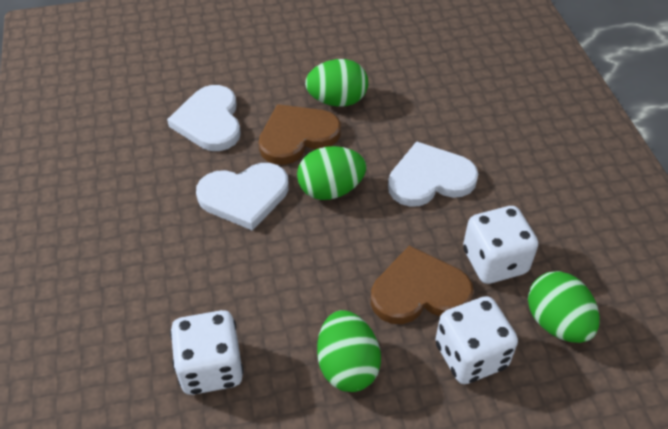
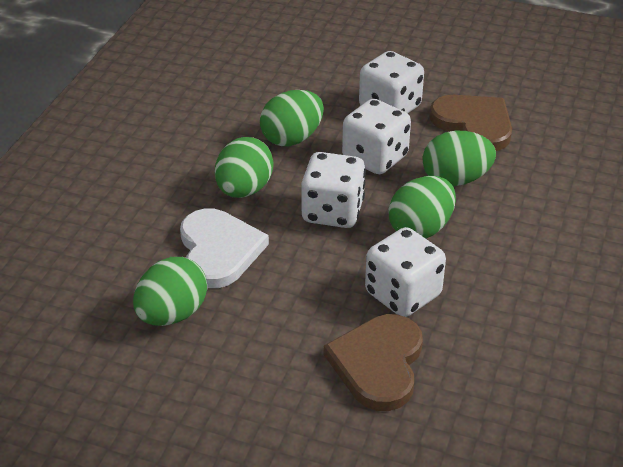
green egg: [297,146,366,200] [305,59,368,107] [317,310,381,392] [528,271,600,343] = 4 -> [133,257,207,326] [215,137,273,198] [260,90,324,146] [389,176,456,239] [422,131,496,186] = 5
white dice: [170,310,244,395] [435,296,518,384] [463,206,538,284] = 3 -> [301,152,366,228] [342,99,411,174] [359,51,424,114] [365,227,446,317] = 4
white heart: [167,85,241,151] [196,163,289,231] [388,141,478,207] = 3 -> [180,208,269,288] = 1

